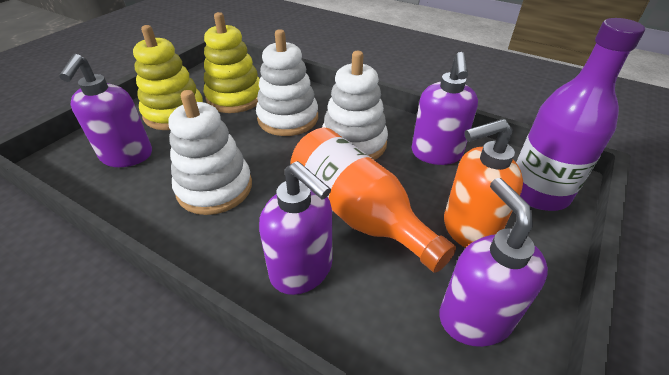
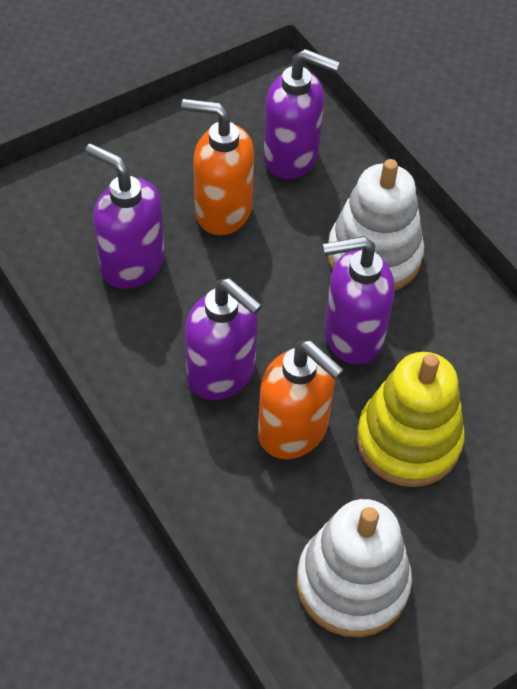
orange bottle: [290,128,456,273] = 1 -> none = 0
orange soap dispenser: [444,119,523,248] = 1 -> [181,99,254,235] [258,341,344,459] = 2
purple bottle: [516,18,645,211] = 1 -> none = 0
white stacking toy: [168,90,252,215] [256,29,318,136] [322,51,388,160] = 3 -> [297,499,412,637] [328,159,424,290] = 2
yellow stacking toy: [133,25,203,130] [204,12,260,113] = 2 -> [357,352,465,487] = 1

